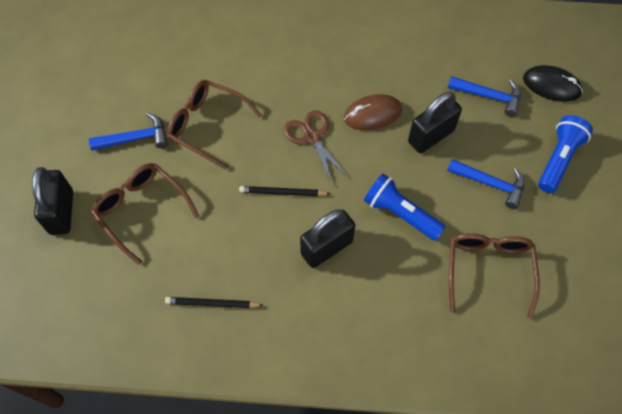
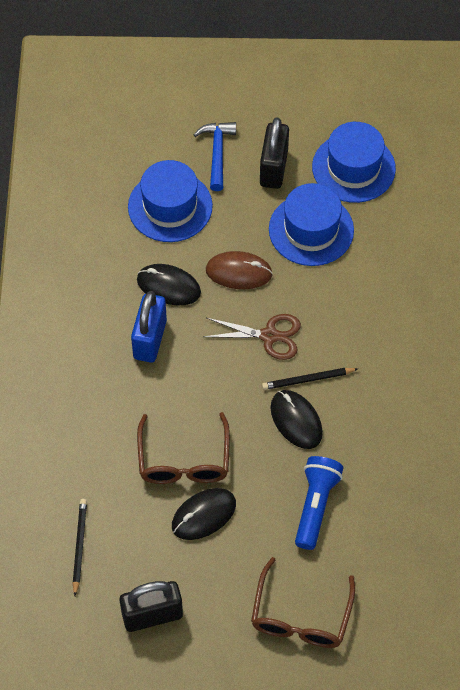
black mouse: [523,65,583,102] = 1 -> [137,264,201,305] [172,488,236,540] [271,390,323,449] = 3
black padlock: [32,167,73,235] [300,209,355,268] [408,92,462,153] = 3 -> [120,581,183,632] [260,117,289,189] = 2
blue flashlight: [364,174,445,241] [538,115,593,193] = 2 -> [295,456,344,550] = 1
blue hammer: [89,113,168,151] [447,159,525,209] [448,76,521,117] = 3 -> [193,122,236,191] = 1
blue hat: none = 0 -> [128,160,213,242] [269,183,354,266] [312,122,396,203] = 3
blue padlock: none = 0 -> [131,291,167,363] = 1
brown glasses: [91,163,199,265] [167,80,262,170] [449,233,540,318] = 3 -> [137,412,230,484] [251,557,355,648] = 2

